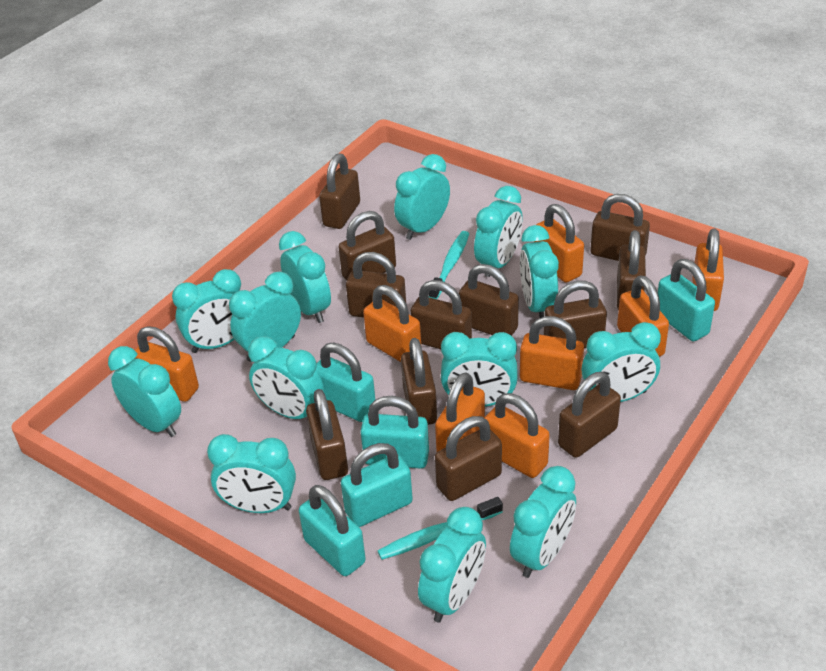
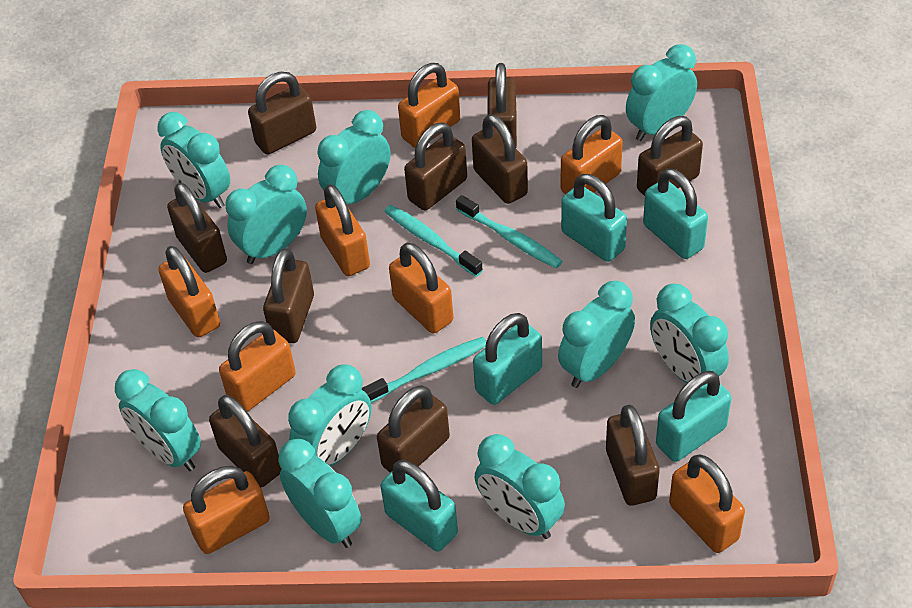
brown padlock: [306,389,348,480] [319,153,360,229] [338,211,396,281] [346,252,406,318] [401,338,437,425] [410,280,472,349] [435,416,502,501] [459,264,519,336] [544,281,607,348] [558,372,621,458] [590,194,650,261] [617,230,646,310] = 12 -> [167,183,227,273] [209,395,282,487] [248,72,316,155] [263,248,314,343] [377,386,450,472] [404,122,467,211] [472,114,528,204] [487,63,517,148] [606,405,660,506] [637,116,703,196] = 10
turquoise clock: [108,346,181,437] [172,269,241,353] [207,434,296,513] [229,272,301,362] [248,336,324,419] [279,231,331,323] [394,154,450,240] [418,507,486,623] [441,332,517,407] [474,186,523,277] [510,466,576,578] [520,225,559,318] [582,322,661,402] = 13 -> [115,369,201,471] [157,112,230,208] [225,165,307,264] [278,439,362,548] [288,364,372,467] [317,110,390,204] [475,434,565,539] [558,281,635,388] [626,44,697,141] [650,284,729,383] = 10
turquoise toothbrush: [378,497,503,560] [429,231,469,299] = 2 -> [362,337,486,403] [384,205,483,277] [456,195,563,268] = 3

